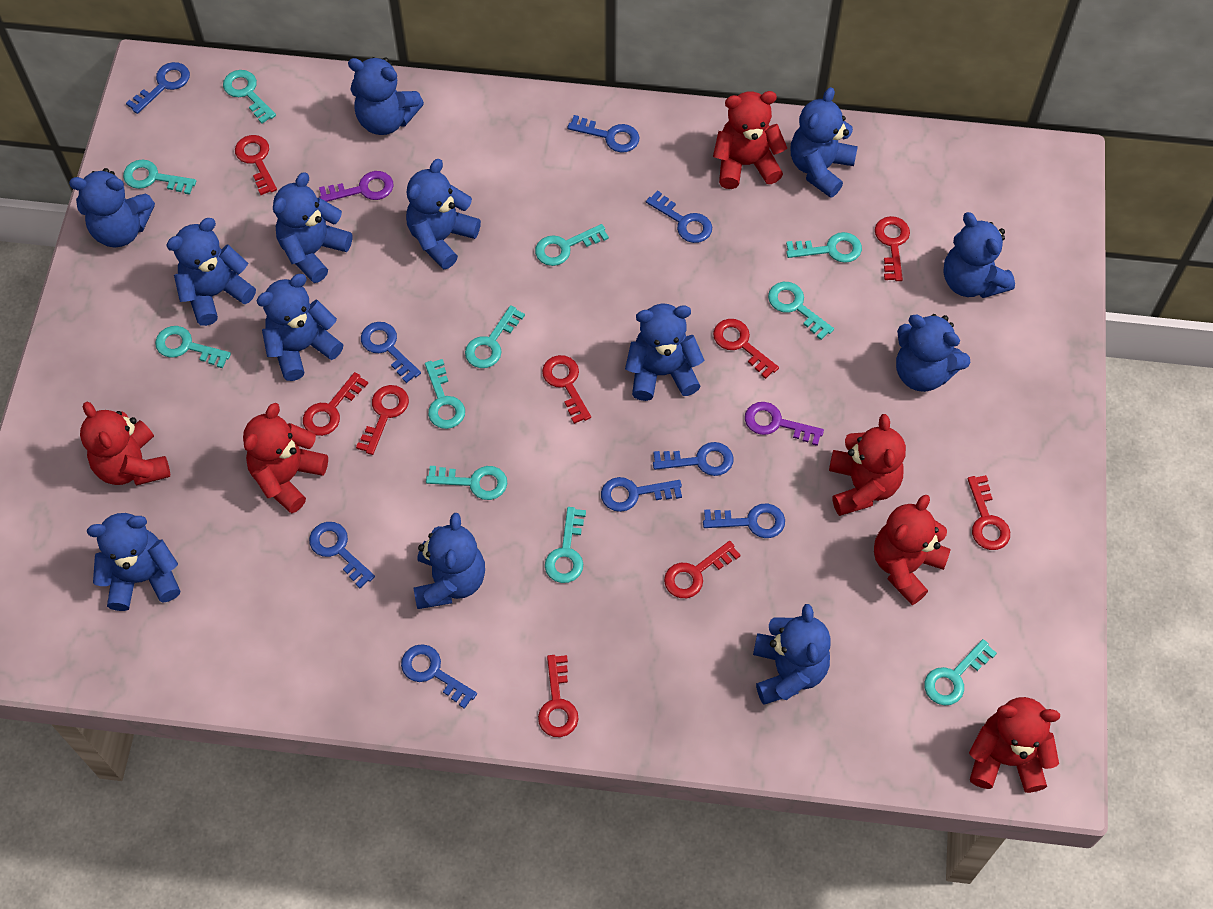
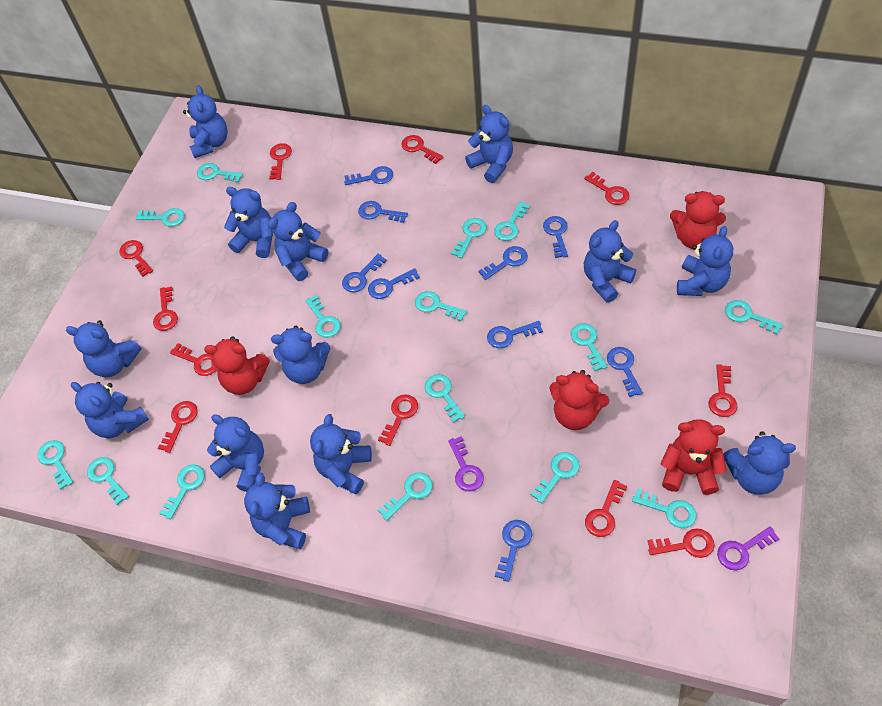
red key: [235,135,277,195] [303,372,368,436] [356,385,409,455] [538,655,579,737] [542,355,591,424] [664,541,741,598] [713,319,779,379] [875,216,910,281] [968,475,1010,550] = 9 -> [119,240,153,277] [153,286,178,331] [158,401,198,453] [170,343,215,376] [269,143,292,180] [378,394,418,446] [401,135,443,164] [584,172,630,205] [585,480,627,537] [648,528,715,558] [708,364,737,417] = 11
red teddy bear: [80,402,170,485] [243,403,328,513] [713,91,787,189] [829,414,906,516] [874,495,951,605] [969,697,1060,793] = 6 -> [204,336,270,395] [549,370,609,430] [660,419,727,495] [670,191,726,249] = 4
turquoise key: [123,159,196,195] [155,326,231,368] [223,70,276,123] [425,359,465,429] [426,466,507,500] [465,305,525,368] [535,224,609,266] [545,507,586,583] [768,282,834,340] [786,232,862,263] [924,639,997,706] = 11 -> [37,440,73,490] [87,457,129,505] [136,208,185,227] [159,464,205,520] [197,163,243,182] [305,295,341,338] [378,472,433,521] [415,291,467,321] [425,374,465,423] [451,218,487,258] [494,202,530,241] [530,452,580,504] [571,323,608,371] [632,488,697,528] [725,300,783,335] = 15

